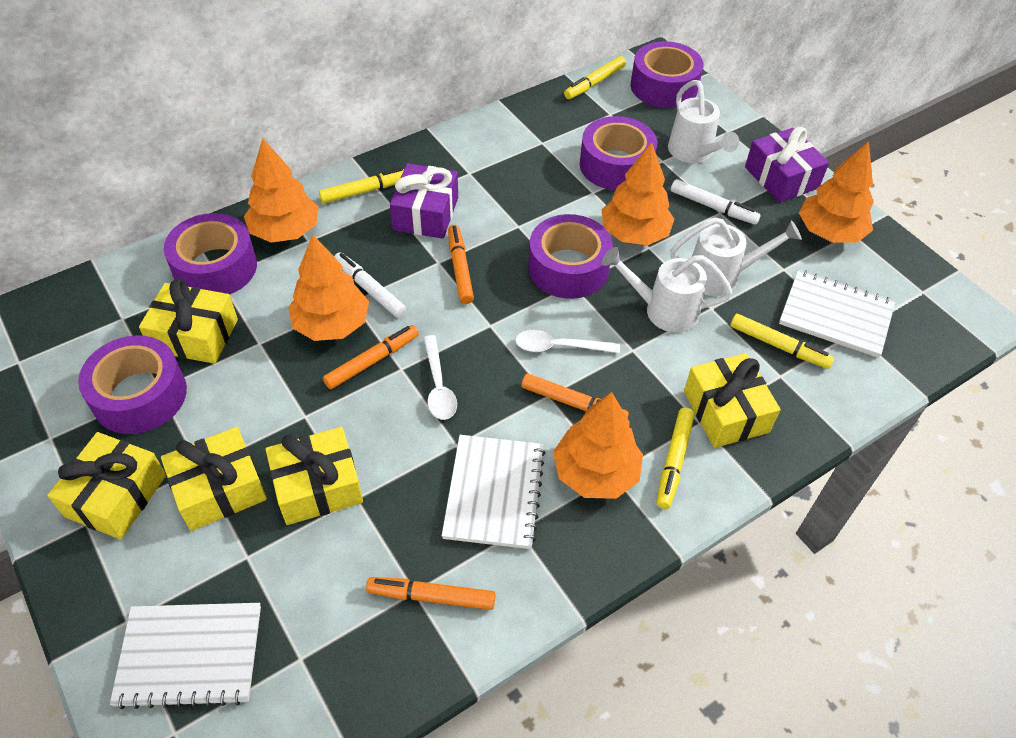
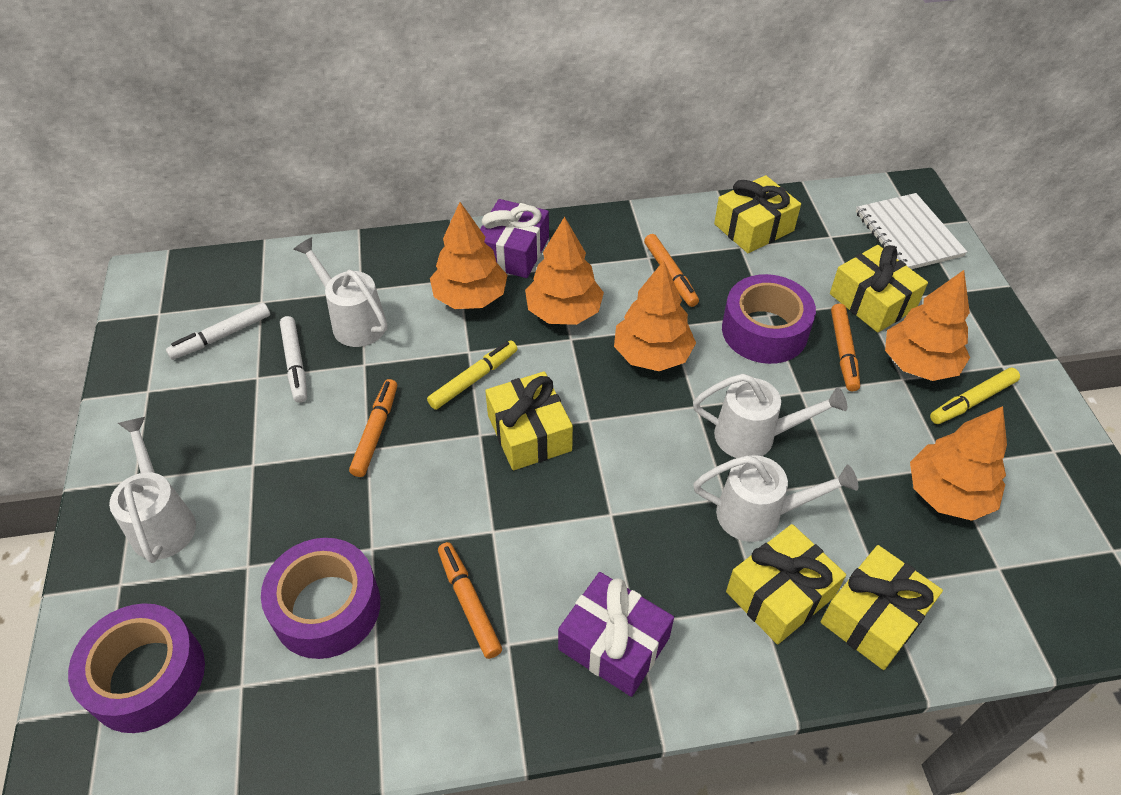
purple tape: [78,335,187,434] [164,213,257,295] [528,214,613,299] [580,116,657,190] [630,41,703,108] = 5 -> [68,603,205,733] [261,538,380,659] [722,274,816,364] = 3
white notebook: [110,603,261,709] [442,435,545,549] [779,270,896,358] = 3 -> [856,193,967,269] = 1
white spoon: [424,335,457,420] [515,330,620,353] = 2 -> none = 0
white watering can: [602,247,732,333] [668,80,739,163] [670,218,802,296] = 3 -> [109,417,196,563] [293,237,387,347] [693,374,847,458] [693,455,858,542] = 4
yellow marker: [319,167,404,203] [564,56,626,99] [656,407,695,509] [730,314,834,369] = 4 -> [427,340,518,410] [930,368,1020,424] = 2

